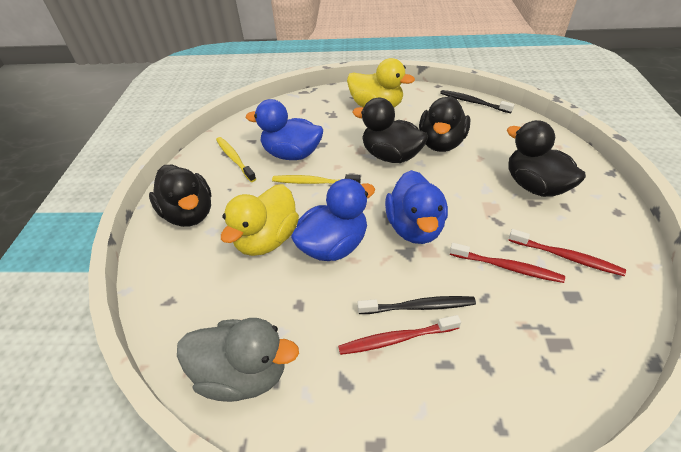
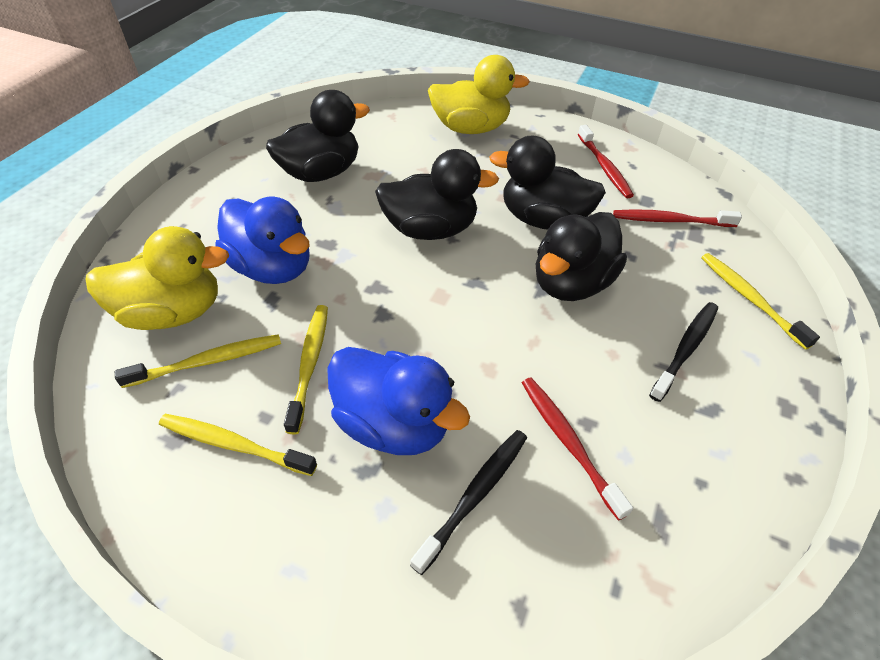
blue duck: [246,99,323,160] [291,179,375,261] [385,170,448,244] = 3 -> [215,197,310,284] [327,347,470,455] = 2
grey duck: [177,318,299,402] = 1 -> none = 0
yellow toothbrush: [216,137,256,182] [272,174,361,184] = 2 -> [115,334,281,388] [159,414,317,476] [284,305,328,435] [701,253,820,350] = 4

